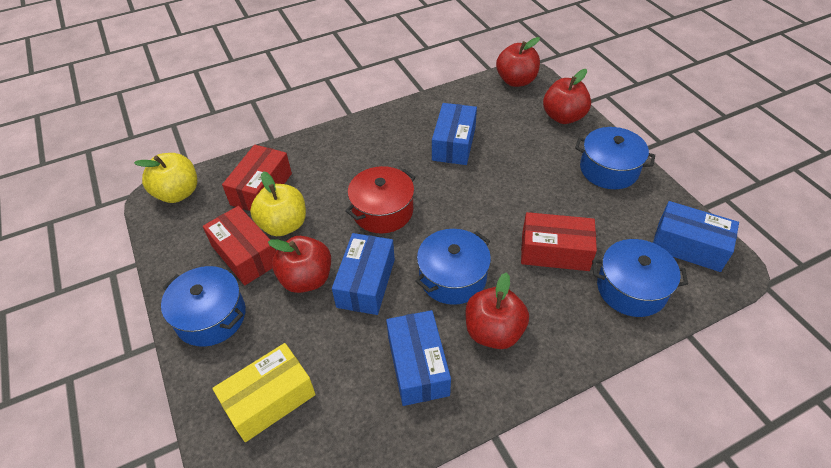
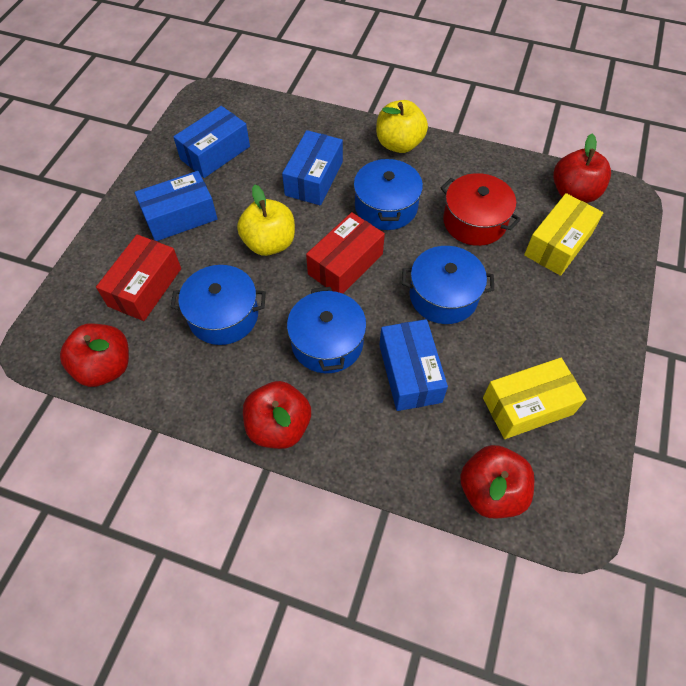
red box: [203,206,276,285] [222,145,292,211] [521,212,597,271] = 3 -> [96,234,181,321] [306,212,385,294] = 2
yellow box: [212,343,316,442] = 1 -> [483,358,586,439] [524,193,603,276] = 2

